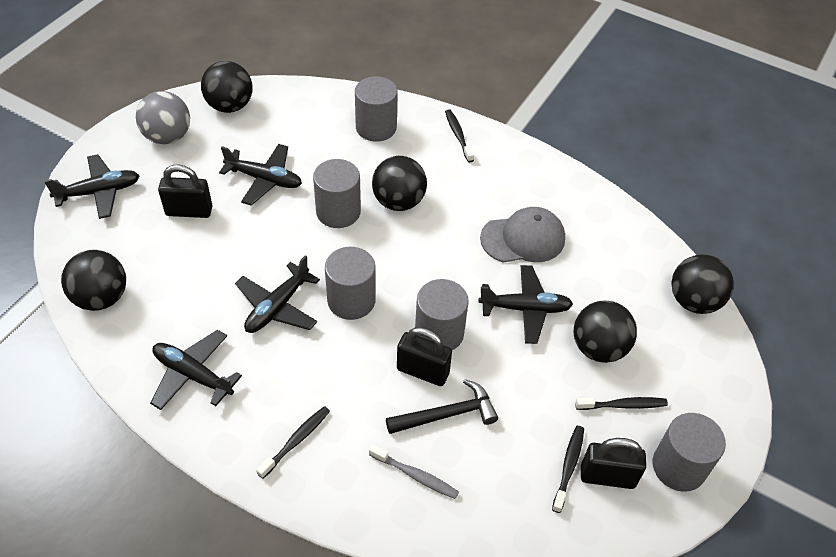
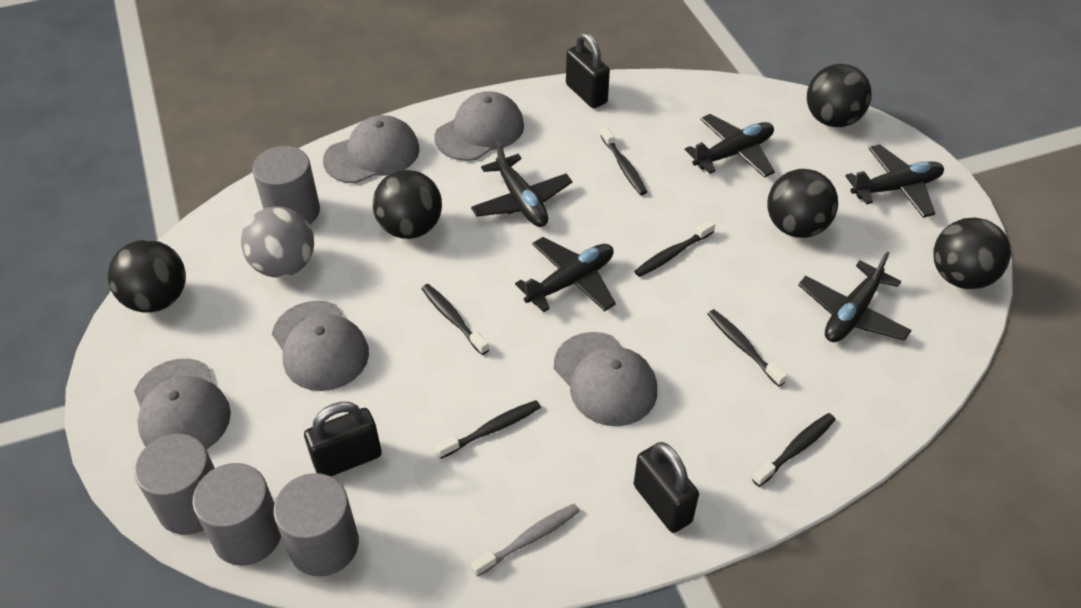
black hammer: [386,379,498,434] = 1 -> none = 0
black toothbrush: [256,406,330,479] [445,109,474,162] [552,426,584,513] [575,397,668,410] = 4 -> [421,284,489,355] [436,400,541,459] [601,127,647,195] [634,220,715,277] [708,309,787,387] [752,413,836,487] = 6
grey cap: [480,207,565,263] = 1 -> [134,358,231,450] [272,301,369,391] [323,115,420,184] [435,91,524,161] [554,332,657,426] = 5
grey cylinder: [313,159,361,228] [325,247,376,320] [355,76,398,142] [415,279,469,350] [653,413,726,492] = 5 -> [134,434,215,535] [192,463,281,566] [252,146,320,225] [273,473,359,576] = 4

